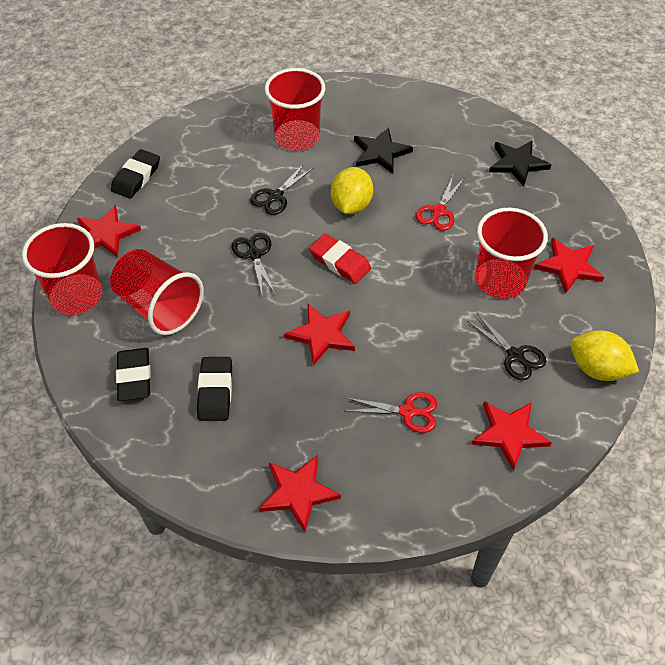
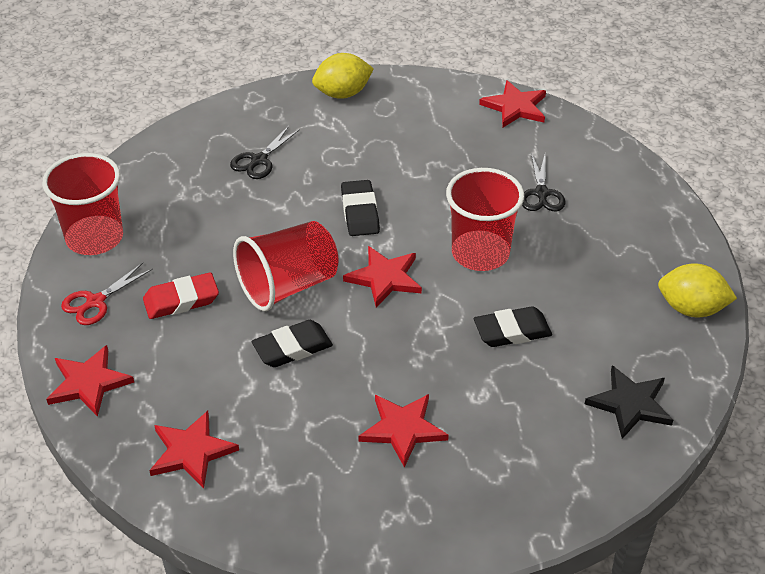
black scissors: [231,233,275,294] [250,164,313,215] [467,313,546,380] = 3 -> [230,126,300,179] [522,153,565,211] = 2
black star: [354,127,413,174] [489,140,551,186] = 2 -> [585,365,673,439] = 1
red cup: [22,223,102,315] [110,249,204,335] [265,68,325,151] [475,208,548,299] = 4 -> [42,153,123,255] [233,221,339,311] [446,168,524,271] = 3
red scissors: [346,392,437,433] [416,176,465,231] = 2 -> [61,263,153,325] = 1

